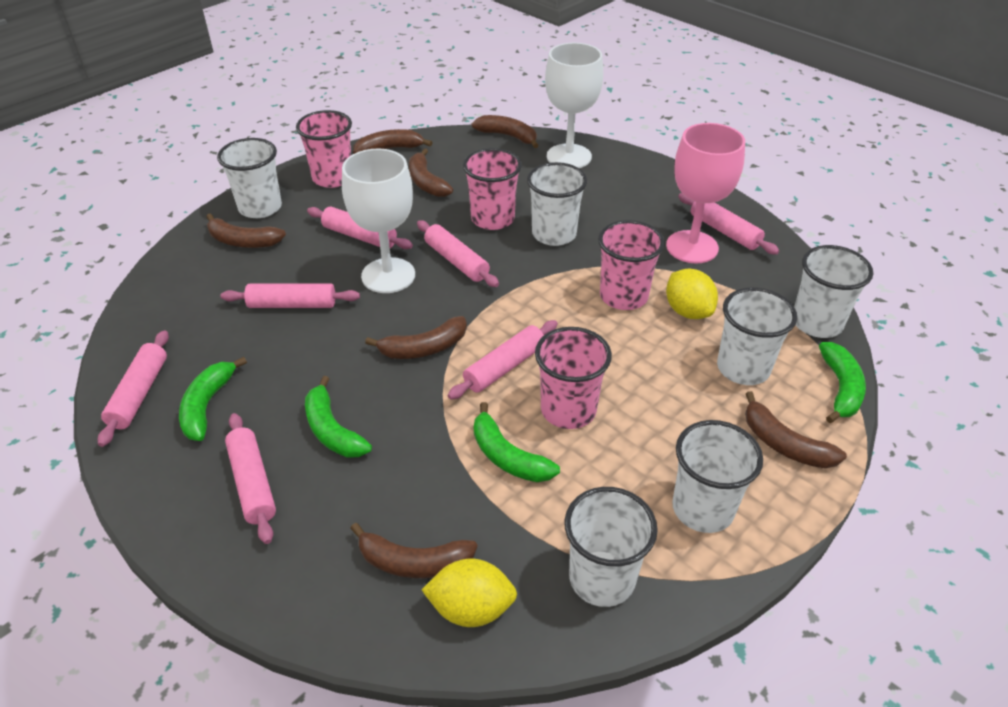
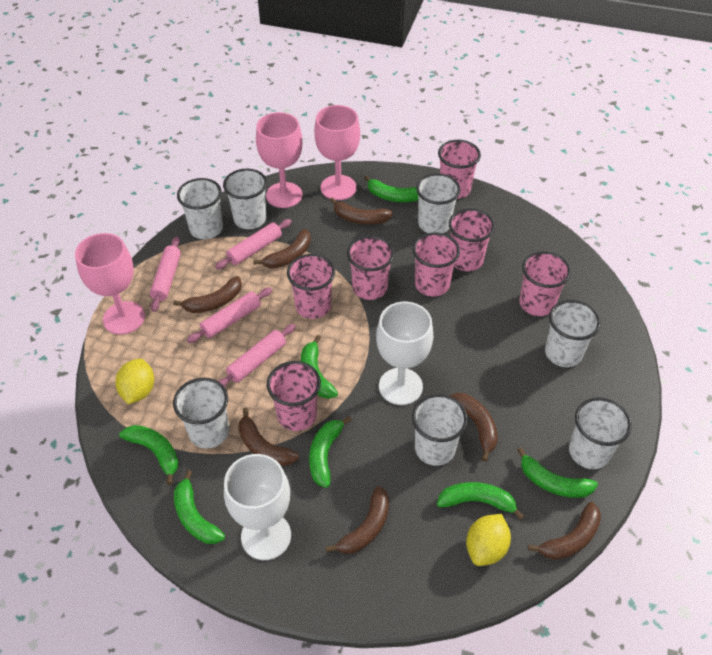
green banana: [179,357,247,441] [305,376,372,458] [474,402,560,482] [819,342,866,423] = 4 -> [119,425,179,485] [174,470,225,544] [301,335,338,399] [309,416,352,488] [364,175,419,202] [437,482,524,520] [517,447,598,498] = 7
pink cup: [296,110,352,188] [463,148,522,230] [535,327,612,429] [598,220,665,310] = 4 -> [267,361,321,431] [287,254,335,319] [347,236,394,300] [413,233,460,296] [438,140,481,199] [449,209,495,271] [519,251,571,316] = 7
pink goblet: [666,123,745,263] = 1 -> [75,233,145,334] [256,112,303,208] [314,105,360,200] = 3
pink rolling pin: [98,330,169,447] [221,284,360,308] [225,413,276,544] [307,207,413,249] [417,220,499,287] [448,320,558,400] [678,193,779,255] = 7 -> [150,237,181,312] [187,287,272,343] [215,219,292,269] [218,324,296,387] = 4
white cup: [217,138,282,218] [527,162,588,246] [564,487,658,607] [672,420,763,533] [717,287,797,385] [794,245,873,338] = 6 -> [173,378,229,449] [177,178,223,239] [223,169,267,229] [412,394,468,466] [416,173,461,233] [545,300,601,367] [569,397,632,469] = 7

